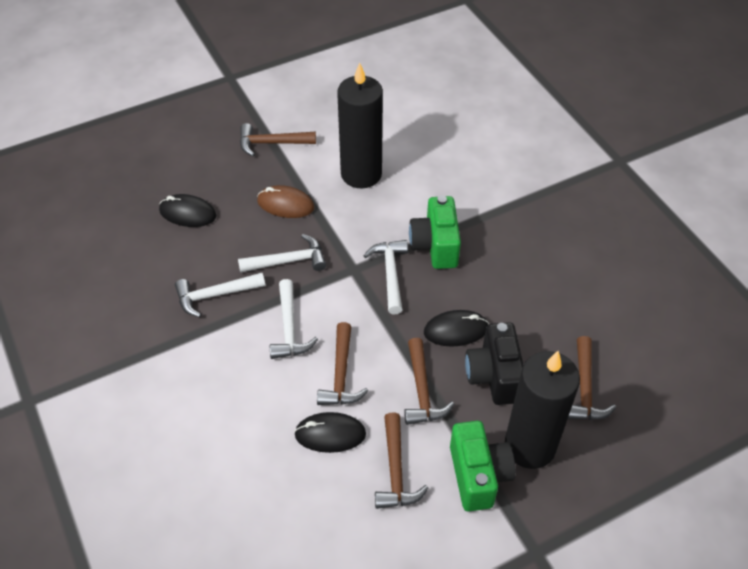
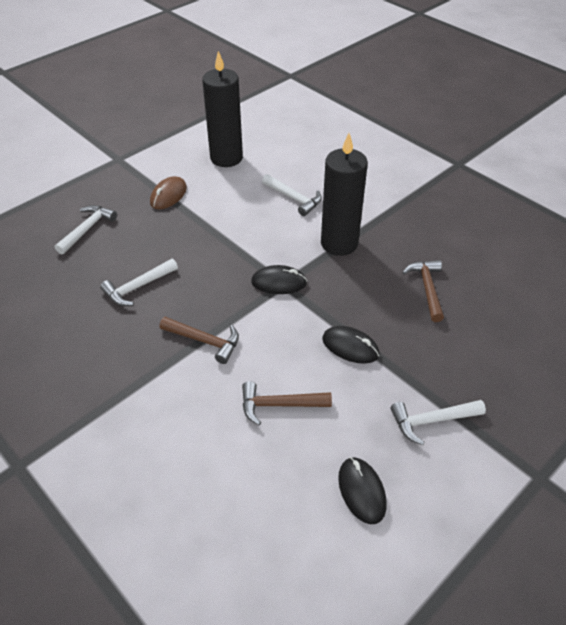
black camera: [465,322,523,405] = 1 -> none = 0
brown hammer: [240,123,316,156] [317,322,368,405] [375,412,428,509] [404,338,454,425] [568,336,617,420] = 5 -> [160,317,239,364] [242,381,332,425] [402,260,444,322] = 3
green camera: [409,195,461,269] [450,421,516,512] = 2 -> none = 0

